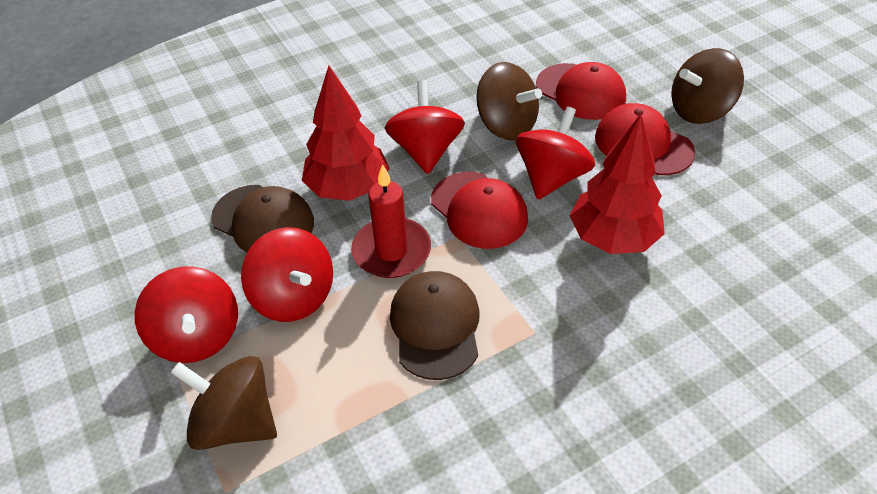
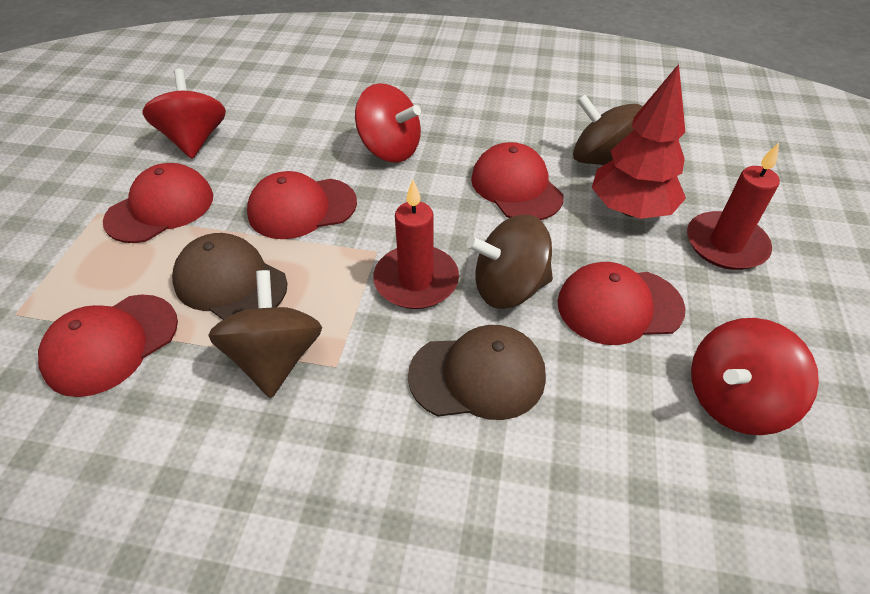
red candle: [351,164,431,278] = 1 -> [373,180,459,309] [687,143,780,270] = 2
red cap: [431,172,528,249] [536,62,626,120] [595,103,695,175] = 3 -> [38,294,178,397] [103,163,213,243] [247,171,357,239] [471,142,564,220] [558,262,686,345] = 5
red spinning top: [135,266,238,363] [241,227,333,322] [385,81,465,174] [516,107,595,199] = 4 -> [143,69,226,159] [355,83,421,162] [691,318,819,435] = 3
red tree: [302,66,390,201] [569,114,665,254] = 2 -> [592,64,686,219] = 1

